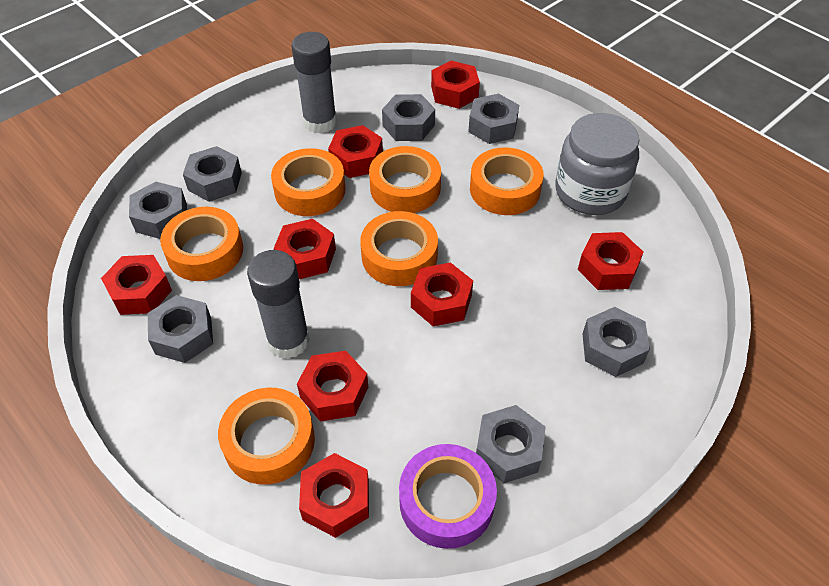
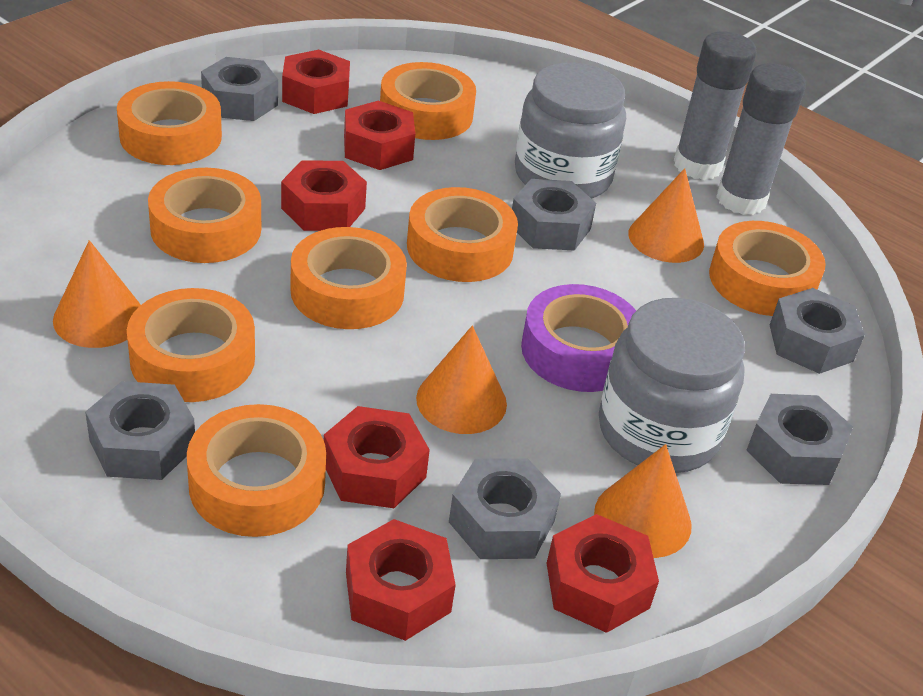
grey jar: [555,113,639,215] = 1 -> [515,62,626,199] [599,298,745,473] = 2
grey nut: [129,182,187,239] [148,295,213,363] [183,146,242,202] [382,94,435,141] [468,94,519,144] [476,405,546,483] [583,307,650,377] = 7 -> [85,381,195,480] [201,57,278,121] [449,459,561,559] [512,179,596,251] [746,394,853,485] [770,288,865,374] = 6
orange cone: none = 0 -> [53,240,140,348] [416,326,507,434] [594,444,692,558] [628,168,704,263] = 4
orange tape: [160,207,243,281] [218,388,315,485] [271,148,345,216] [360,211,438,286] [369,146,441,213] [470,147,544,215] = 6 -> [117,81,222,165] [127,288,255,402] [148,168,261,263] [187,404,326,537] [290,227,407,329] [380,62,476,140] [407,187,518,282] [709,221,826,316] = 8
red nut: [101,255,172,315] [274,219,336,279] [297,351,368,421] [299,453,369,538] [328,125,383,178] [411,262,473,326] [431,61,480,109] [578,232,644,290] = 8 -> [281,160,367,231] [282,50,350,114] [324,406,430,508] [344,101,415,170] [346,519,456,641] [547,514,659,633] = 6

